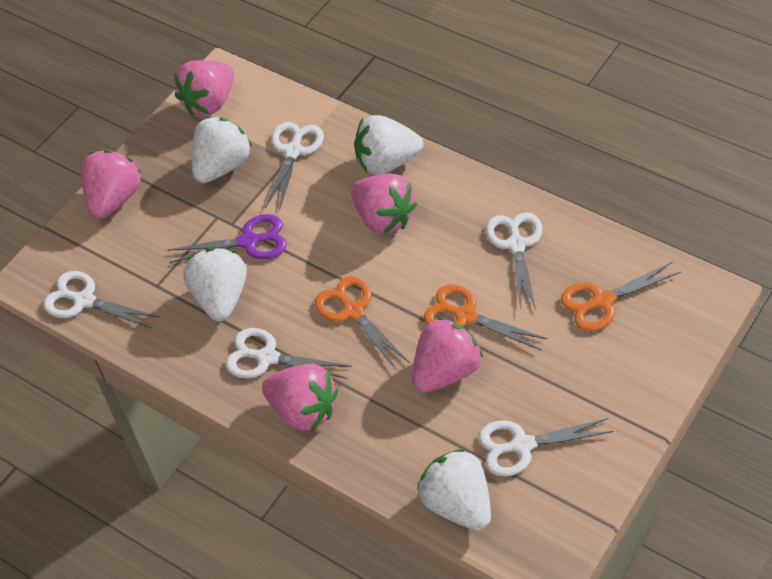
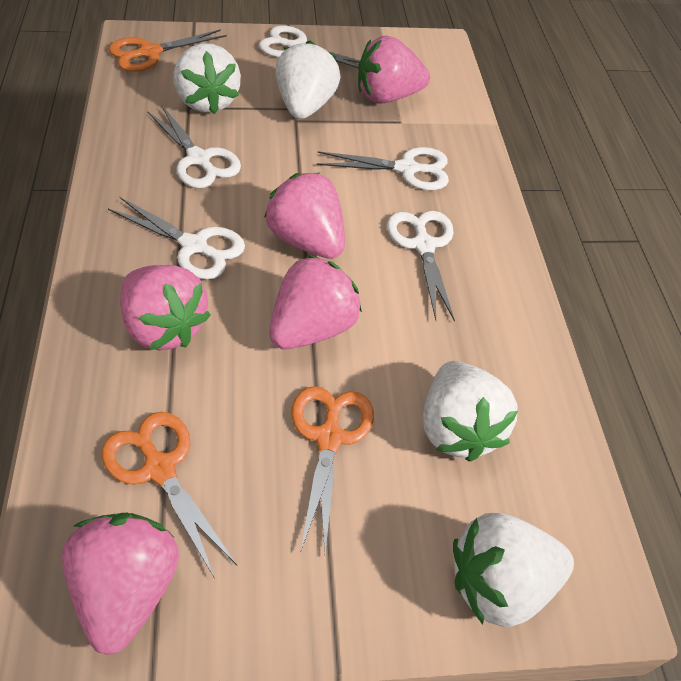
purple scissors: [168,214,287,263] = 1 -> none = 0

